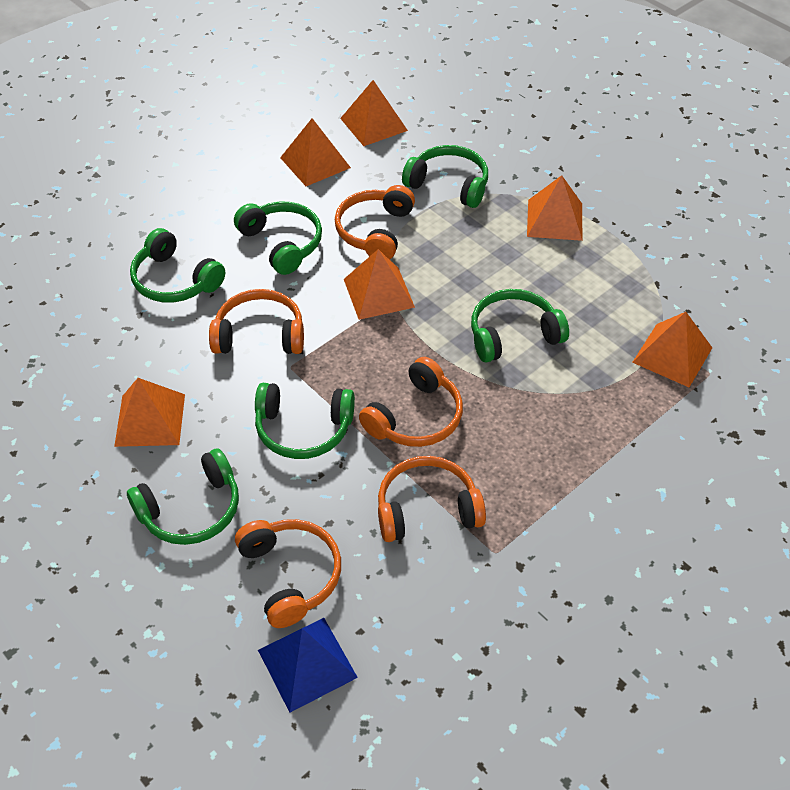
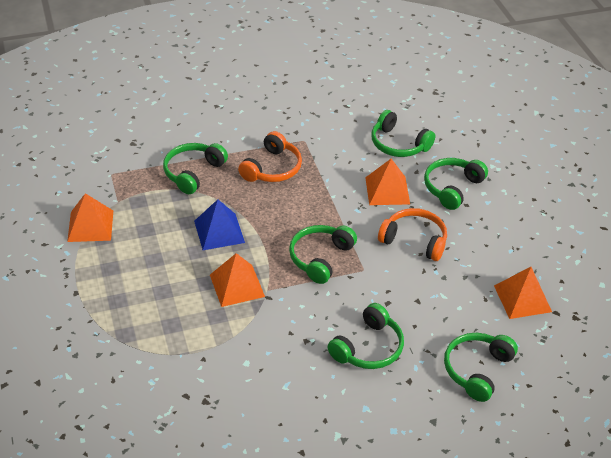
orange headphones: [209,289,304,354] [235,519,341,628] [335,185,415,259] [359,357,463,447] [378,456,486,542] = 5 -> [238,131,302,182] [378,208,447,261] = 2
orange pyramid: [114,378,185,447] [280,118,351,186] [340,80,408,146] [344,249,415,320] [527,175,582,241] [632,312,712,387] = 6 -> [67,193,113,242] [210,253,265,307] [365,159,410,205] [494,267,552,319] = 4

